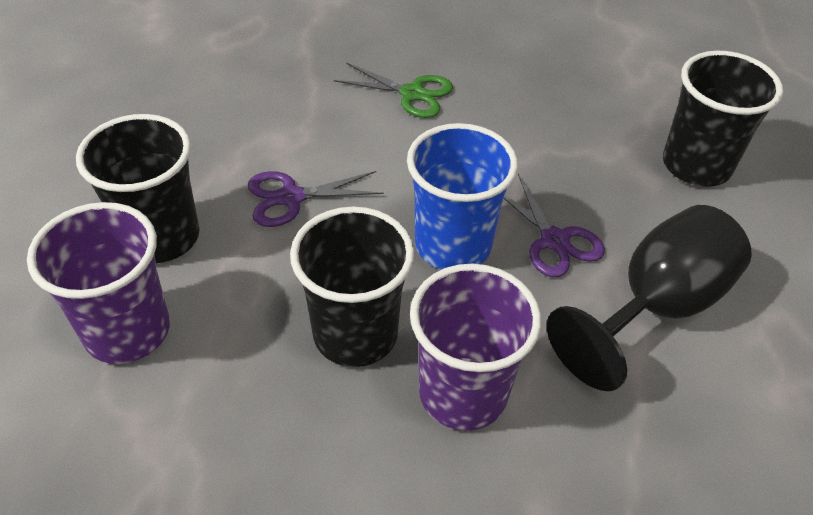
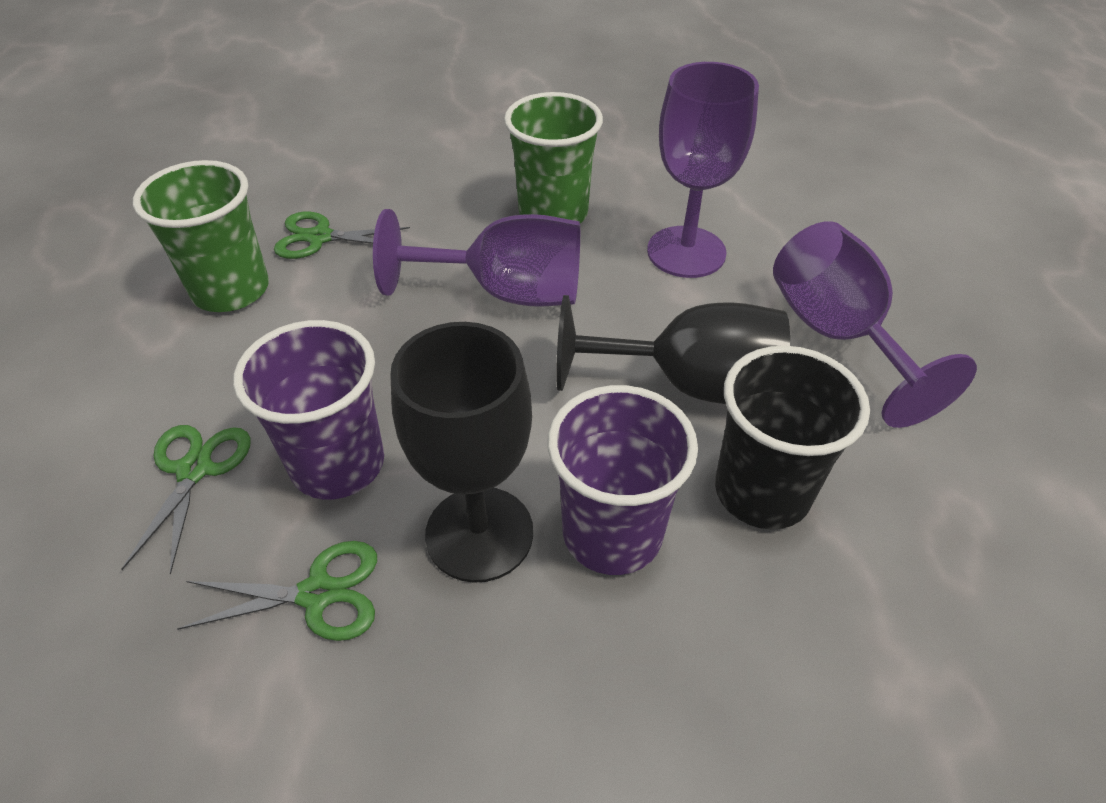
black cup: [76,114,199,263] [290,207,414,367] [663,51,783,187] = 3 -> [715,346,870,530] = 1
black goblet: [547,205,752,391] = 1 -> [390,322,533,583] [556,295,790,404] = 2
blue cup: [407,123,518,270] = 1 -> none = 0
green cup: none = 0 -> [133,160,269,312] [504,92,603,223] = 2
green scissors: [334,62,453,118] = 1 -> [121,425,251,574] [177,541,377,641] [274,211,410,259] = 3
purple goblet: none = 0 -> [373,209,580,307] [647,62,759,278] [773,221,977,428] = 3
purple scissors: [248,171,384,227] [504,174,605,277] = 2 -> none = 0

